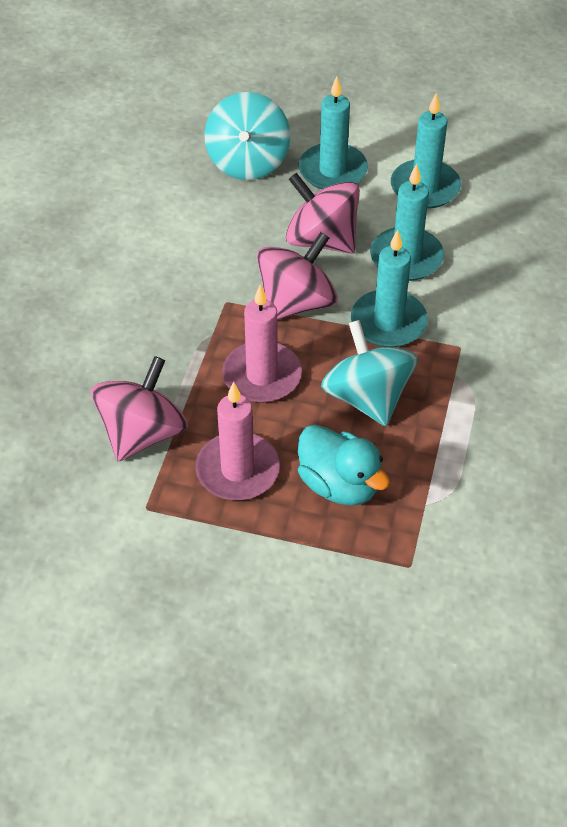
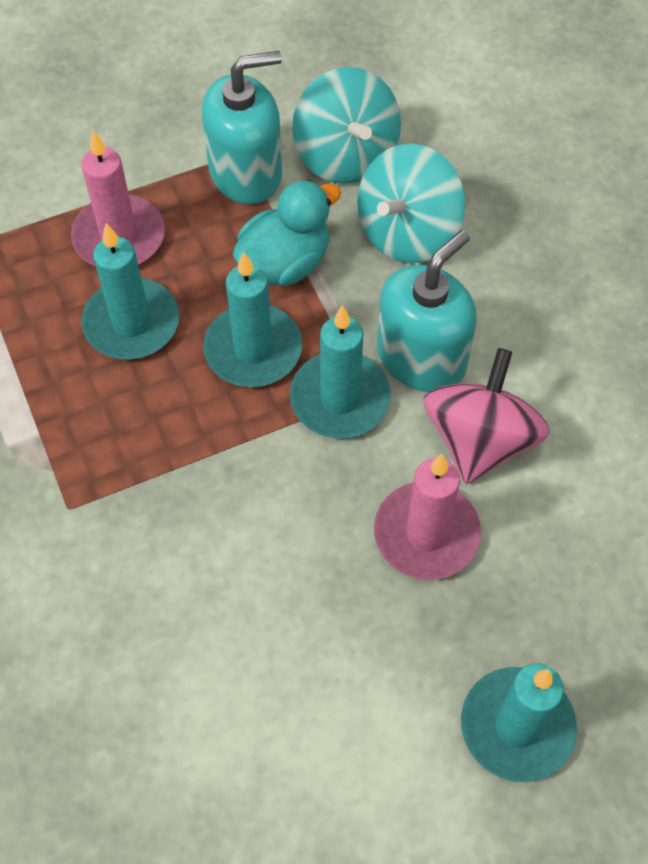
pink spinning top: [91,356,188,462] [257,232,338,320] [286,173,360,254] = 3 -> [424,348,550,484] = 1
turquoise soap dispenser: none = 0 -> [202,51,282,204] [377,230,477,392] = 2

